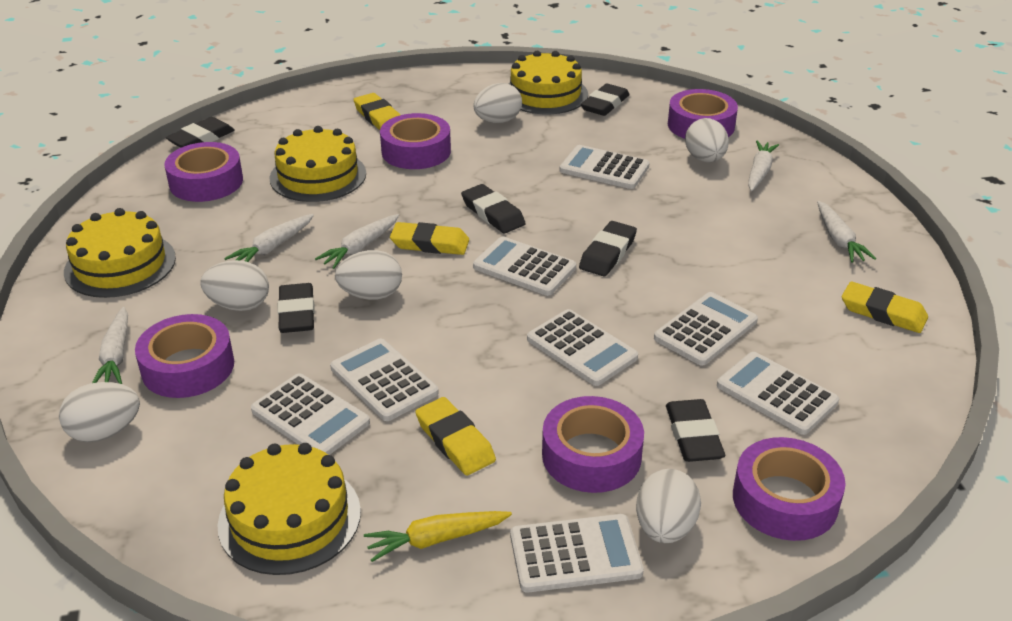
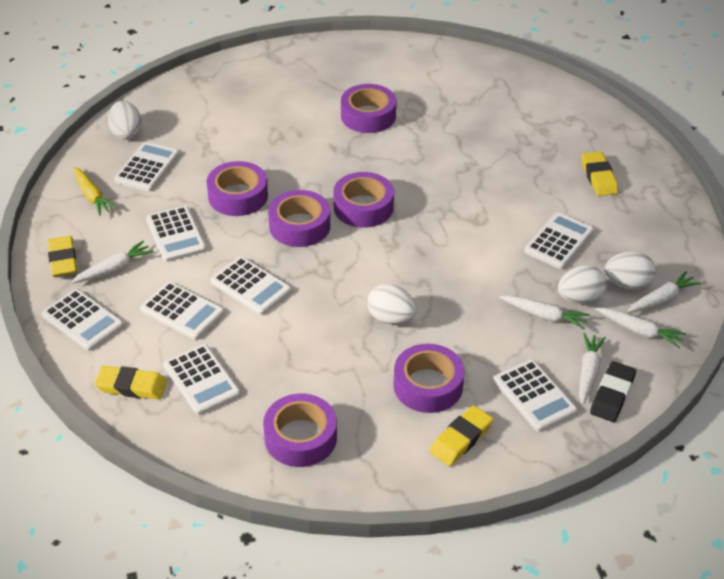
black eraser: [166,117,235,148] [278,283,315,333] [461,184,526,233] [579,221,637,276] [581,83,630,116] [666,399,725,462] = 6 -> [590,361,636,422] = 1
white egg: [59,382,140,442] [200,260,269,311] [335,250,402,300] [473,83,522,123] [636,469,701,543] [685,118,729,162] = 6 -> [108,101,142,140] [367,284,417,324] [558,265,607,304] [605,251,656,290] = 4
yellow cake: [64,208,176,298] [218,443,361,575] [269,126,366,202] [509,51,588,114] = 4 -> none = 0

